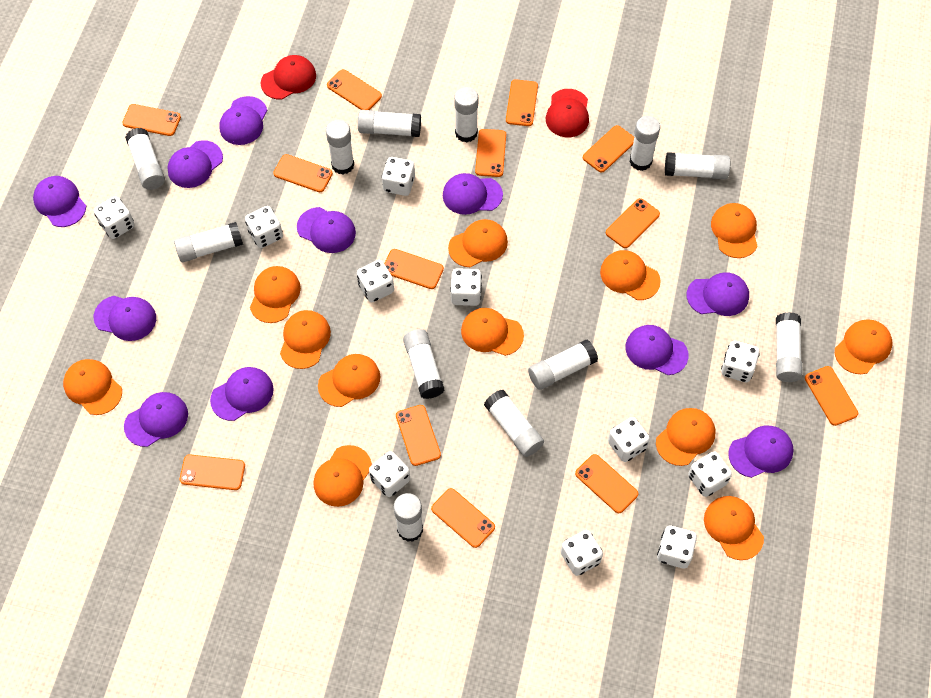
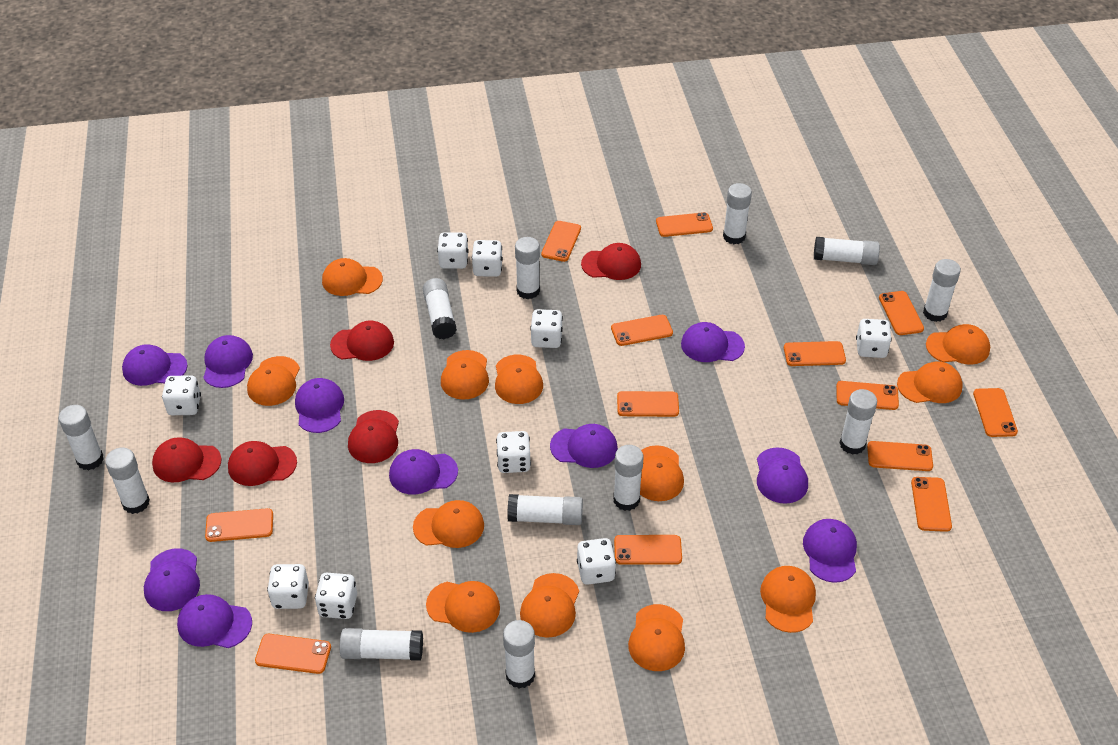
purple cap: [33,176,86,227] [94,296,156,341] [124,392,188,447] [167,140,223,188] [210,367,274,421] [219,96,267,145] [297,207,356,253] [443,173,503,215] [626,325,689,375] [687,272,749,316] [728,426,794,478] = 11 -> [122,344,188,386] [144,548,200,611] [177,594,252,648] [203,335,253,388] [295,378,344,433] [389,449,458,495] [550,424,618,468] [681,322,745,362] [757,447,808,504] [803,519,857,583] = 10
red cap: [261,55,316,100] [546,89,589,137] = 2 -> [152,437,222,482] [228,441,297,486] [330,321,394,361] [348,410,399,463] [581,243,641,280] = 5
white dice: [94,196,134,239] [245,206,283,248] [357,260,394,302] [369,451,410,497] [382,157,415,196] [450,268,482,306] [561,530,603,576] [608,417,650,462] [657,526,697,569] [688,452,732,497] [721,341,760,382] = 11 -> [162,375,201,415] [267,564,309,609] [315,573,357,619] [437,232,469,269] [472,240,503,277] [496,431,531,473] [530,309,563,348] [577,538,616,585] [856,319,892,358] = 9

